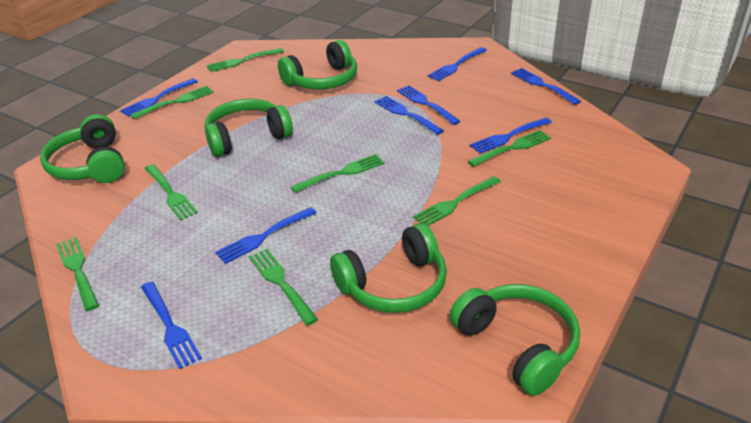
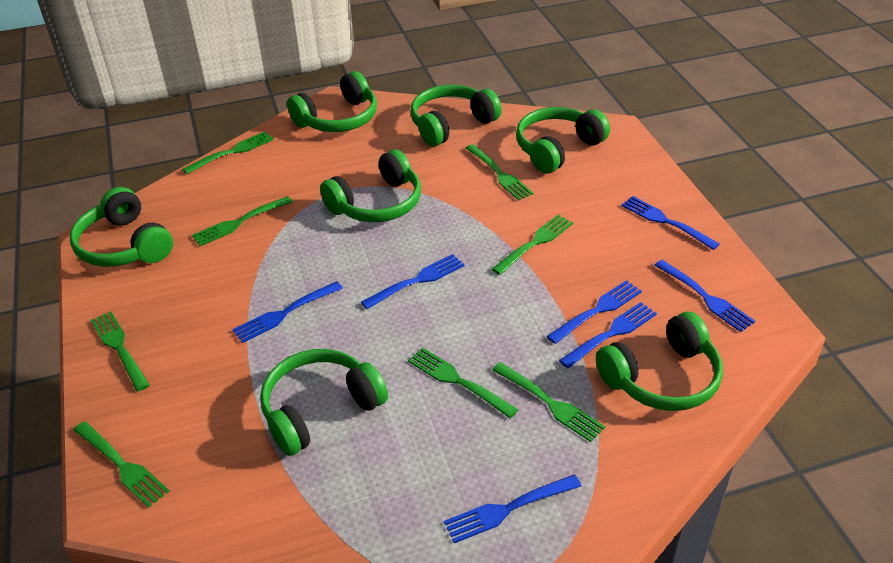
blue fork: [120,78,198,117] [141,282,202,369] [215,207,317,264] [374,96,444,135] [397,85,460,125] [427,47,487,81] [470,118,552,154] [511,68,581,105] = 8 -> [232,281,343,343] [361,254,464,309] [444,475,581,543] [547,280,642,344] [559,302,657,368] [621,196,720,250] [654,260,755,332] = 7
green headphones: [40,114,125,183] [204,99,293,157] [278,40,357,90] [330,223,447,313] [450,284,580,396] = 5 -> [70,187,173,267] [260,349,388,456] [287,71,377,132] [320,149,421,222] [411,85,502,147] [516,107,610,174] [596,312,723,411] = 7

